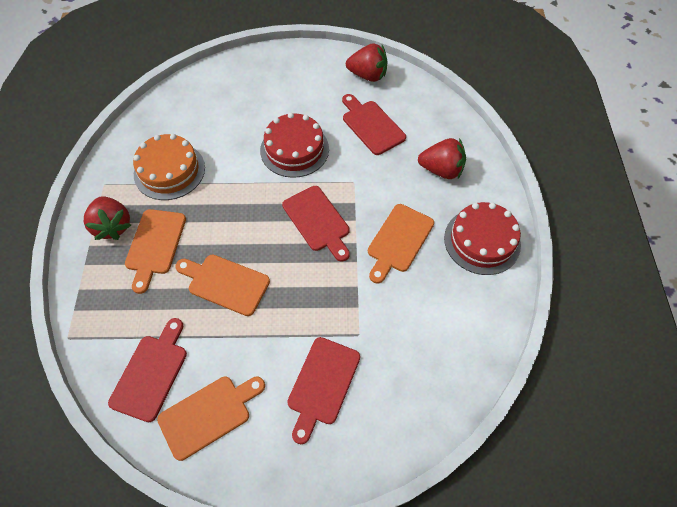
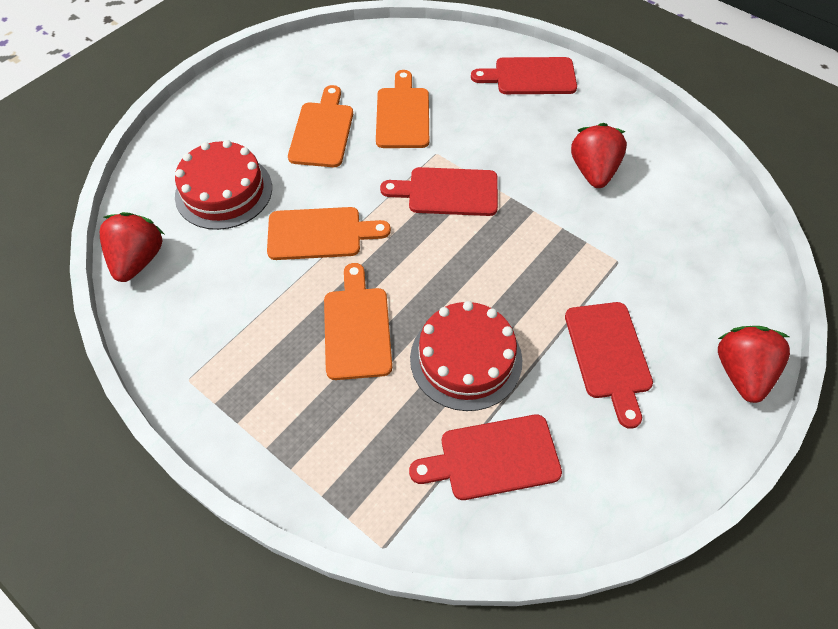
orange cake: [133,134,205,200] = 1 -> none = 0

